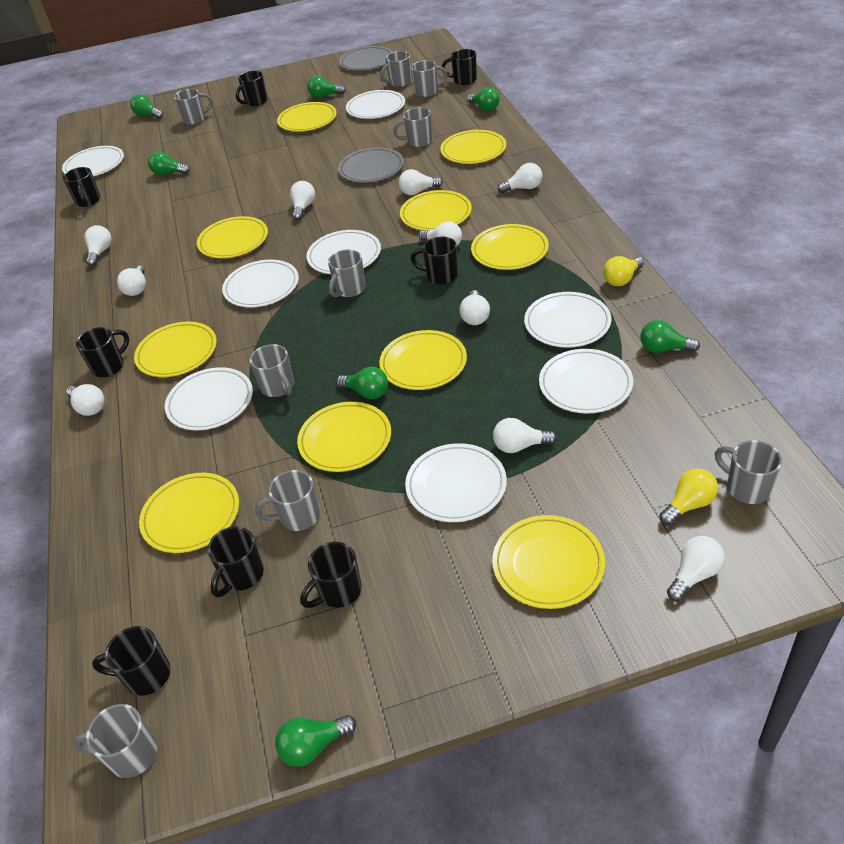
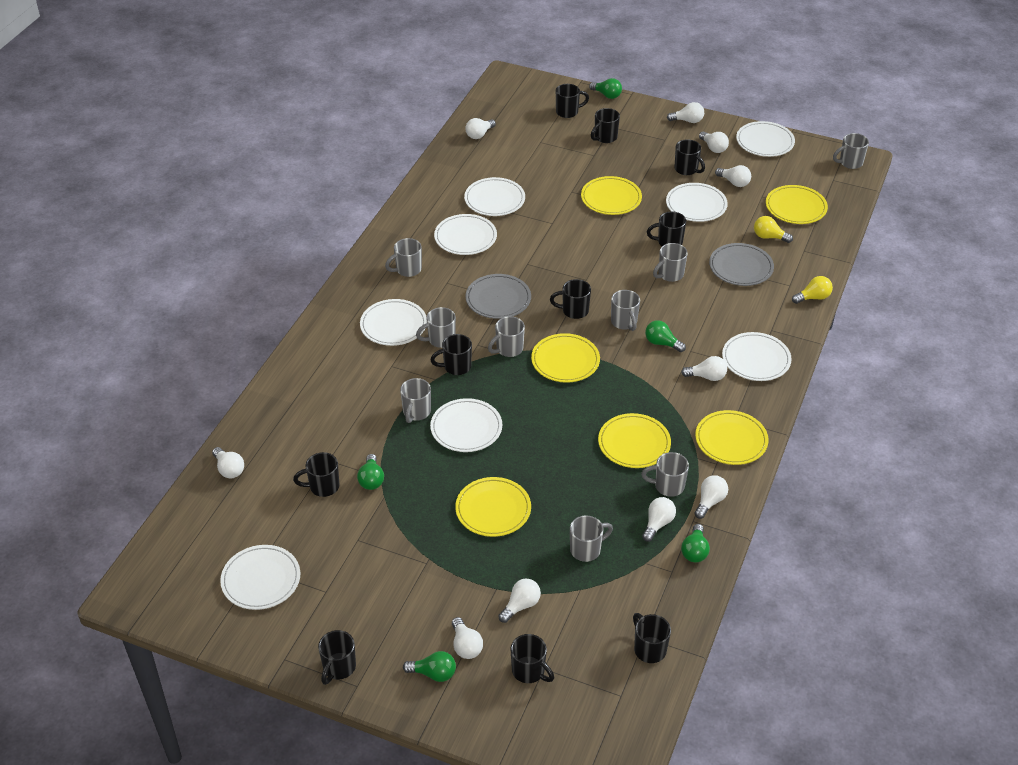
black mug: [63,167,100,207] [76,327,129,377] [92,626,171,696] [208,527,264,597] [236,71,267,106] [300,542,362,608] [411,237,458,284] [442,49,477,85] = 8 -> [293,452,339,497] [318,630,356,685] [430,334,472,375] [510,634,554,683] [550,279,591,319] [556,84,589,118] [591,108,620,143] [633,613,671,663] [647,211,686,246] [675,139,705,175] = 10
green light bulb: [130,94,163,119] [148,151,190,175] [275,715,356,767] [307,76,346,98] [336,367,388,399] [467,87,500,111] [640,320,700,353] = 7 -> [357,454,384,490] [403,651,456,682] [589,78,622,99] [645,320,686,352] [681,524,710,562] = 5
yellow plate: [134,322,217,377] [139,473,239,553] [197,216,268,258] [277,102,337,131] [297,402,391,472] [379,330,467,390] [400,190,472,230] [440,130,506,164] [471,224,549,270] [492,515,605,609] = 10 -> [455,477,531,537] [531,333,600,383] [581,176,642,215] [598,413,671,468] [695,410,768,465] [766,185,828,224] = 6

